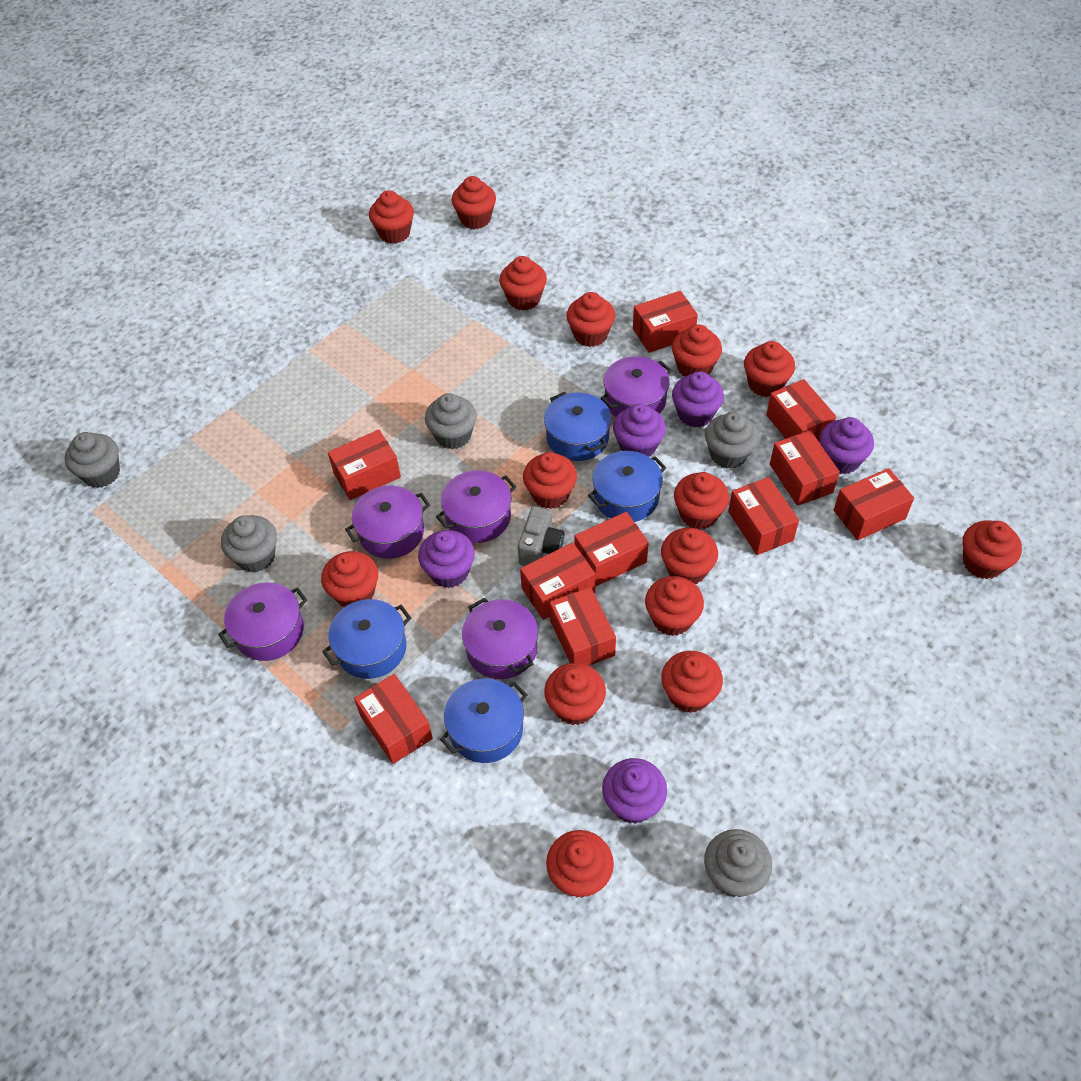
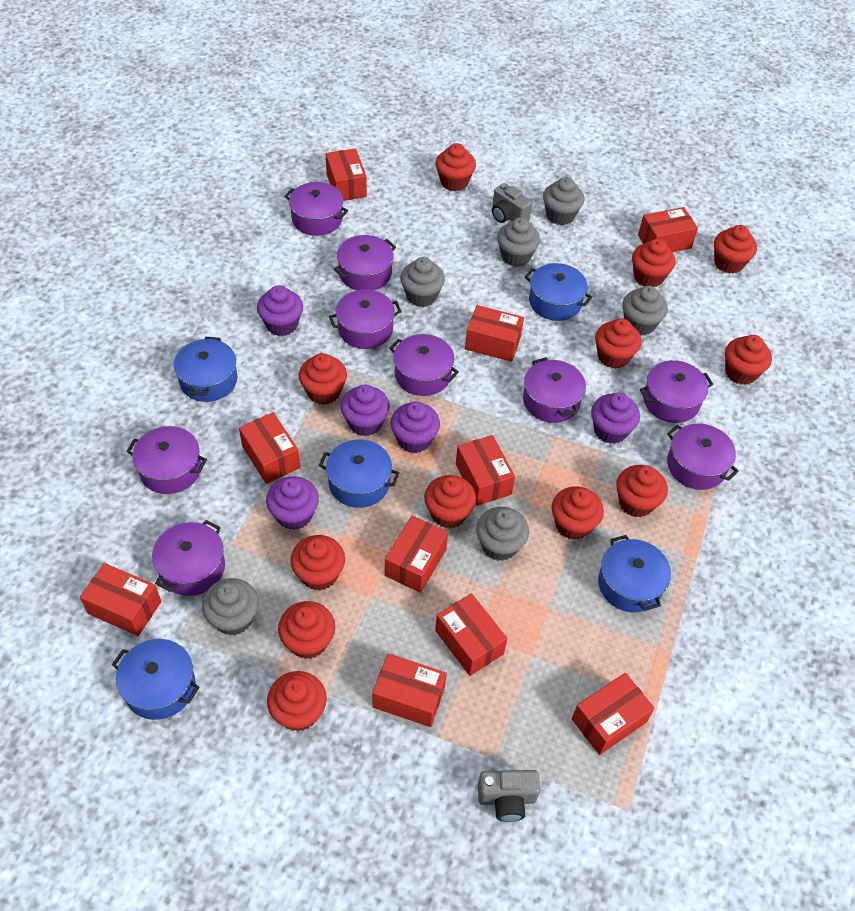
blue pot: [322,599,411,679] [440,679,527,763] [544,392,611,461] [588,451,666,522] = 4 -> [112,639,200,720] [174,337,238,402] [319,439,400,508] [525,263,592,321] [598,535,671,612] = 5
grey camera: [518,506,564,566] = 1 -> [478,770,540,822] [492,183,532,223] = 2
grey cupcake: [65,432,120,488] [221,515,277,572] [425,393,477,449] [704,829,772,897] [705,412,758,469] = 5 -> [202,578,259,635] [400,257,445,307] [476,507,529,561] [497,218,540,267] [543,177,584,225] [622,286,668,336] = 6
purple pot: [218,582,307,661] [345,485,430,559] [436,470,516,543] [462,598,538,679] [600,356,672,417] = 5 -> [126,426,207,494] [152,520,225,596] [285,182,348,236] [329,289,402,349] [334,235,396,290] [389,334,459,396] [523,357,586,423] [640,360,713,423] [667,424,739,490] = 9
red cupcake: [321,551,378,607] [369,190,414,244] [451,176,496,229] [499,256,547,310] [523,452,577,509] [544,663,606,725] [546,830,614,898] [566,292,615,347] [645,576,704,636] [661,528,718,584] [661,651,723,713] [672,325,722,377] [674,472,729,529] [744,341,795,397] [963,520,1022,579] = 15 -> [267,671,327,731] [278,601,335,659] [290,535,345,591] [299,353,347,405] [424,475,476,528] [435,143,476,191] [552,486,604,540] [595,318,641,369] [616,465,668,517] [632,239,675,287] [714,225,757,274] [725,335,772,385] = 12

